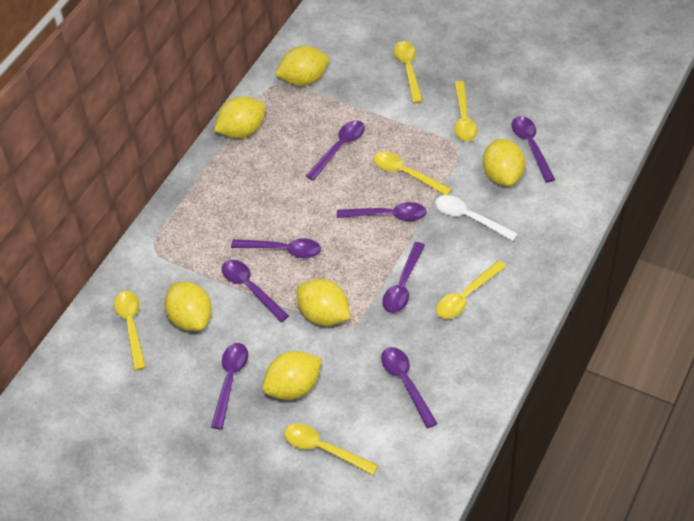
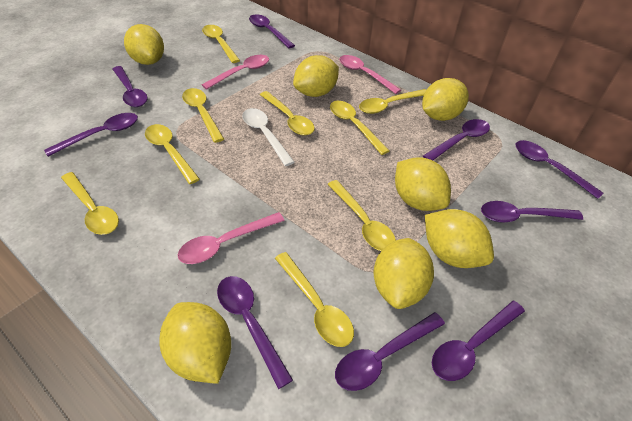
pink spoon: none = 0 -> [178,212,285,264] [202,55,269,89] [339,55,401,94] = 3
purple spoon: [211,343,248,429] [222,260,289,322] [231,238,321,258] [306,121,365,180] [337,202,427,221] [381,347,438,428] [382,242,425,313] [512,116,555,183] = 8 -> [44,113,138,157] [113,66,148,107] [217,276,293,389] [249,14,295,48] [335,312,445,391] [423,119,490,161] [432,301,525,381] [481,201,583,223] [516,140,603,199] = 9
yellow lemon: [165,282,212,331] [214,96,266,138] [262,351,322,400] [275,46,329,86] [296,279,350,326] [483,139,526,186] = 6 -> [124,24,164,65] [159,302,231,384] [293,55,339,97] [374,238,434,309] [395,157,451,211] [422,78,469,121] [425,209,494,268] = 7
yellow spoon: [114,291,146,371] [284,423,379,475] [373,152,452,195] [394,41,423,103] [436,260,507,319] [454,81,477,142] = 6 -> [61,172,119,235] [145,124,200,184] [182,88,224,143] [202,25,240,63] [260,91,315,135] [275,252,354,347] [328,180,396,251] [330,101,390,155] [359,89,426,114] = 9

